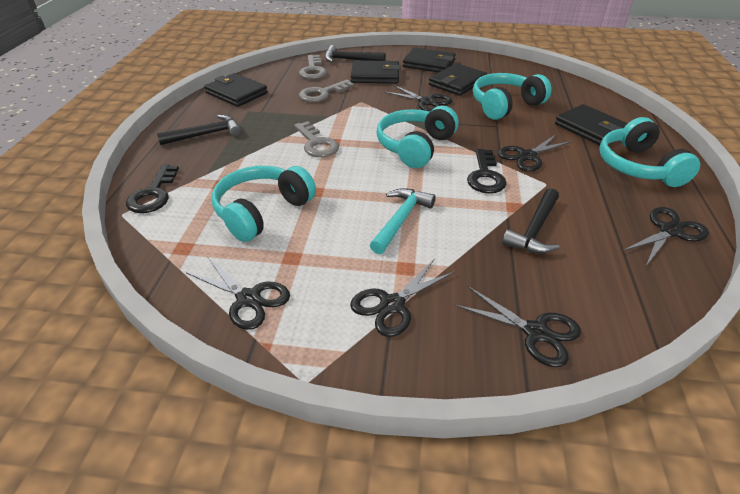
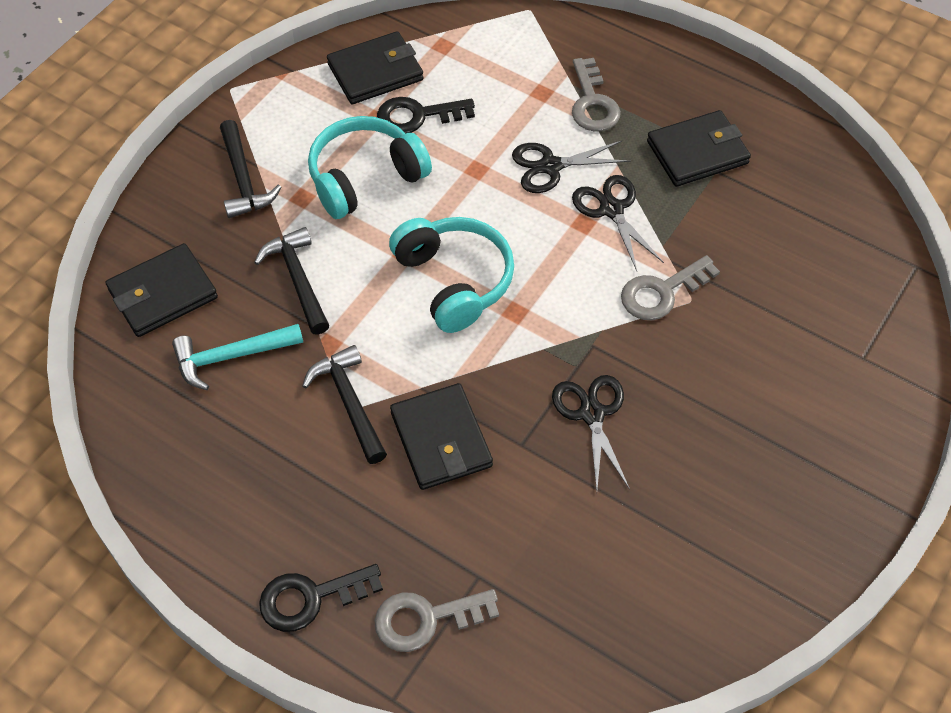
black scissors: [187,257,290,330] [350,260,455,337] [383,84,453,111] [454,286,581,367] [498,134,573,171] [622,207,709,266] = 6 -> [512,141,631,193] [552,375,630,490] [572,175,664,271] = 3
black wallet: [204,73,268,107] [351,60,400,83] [403,47,456,73] [429,63,487,96] [555,104,628,145] = 5 -> [106,243,218,337] [327,31,424,104] [390,383,493,490] [647,110,751,187] = 4
turquoise headphones: [212,166,316,242] [377,106,459,168] [473,73,552,120] [599,117,700,187] = 4 -> [308,116,432,219] [389,217,514,333] = 2

